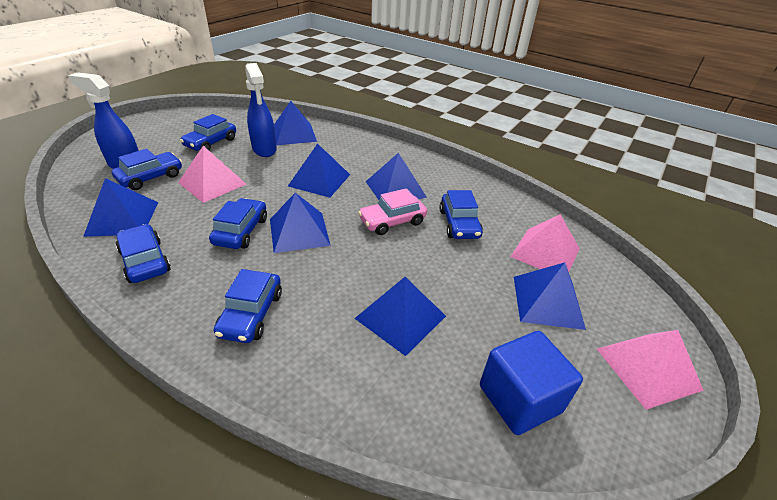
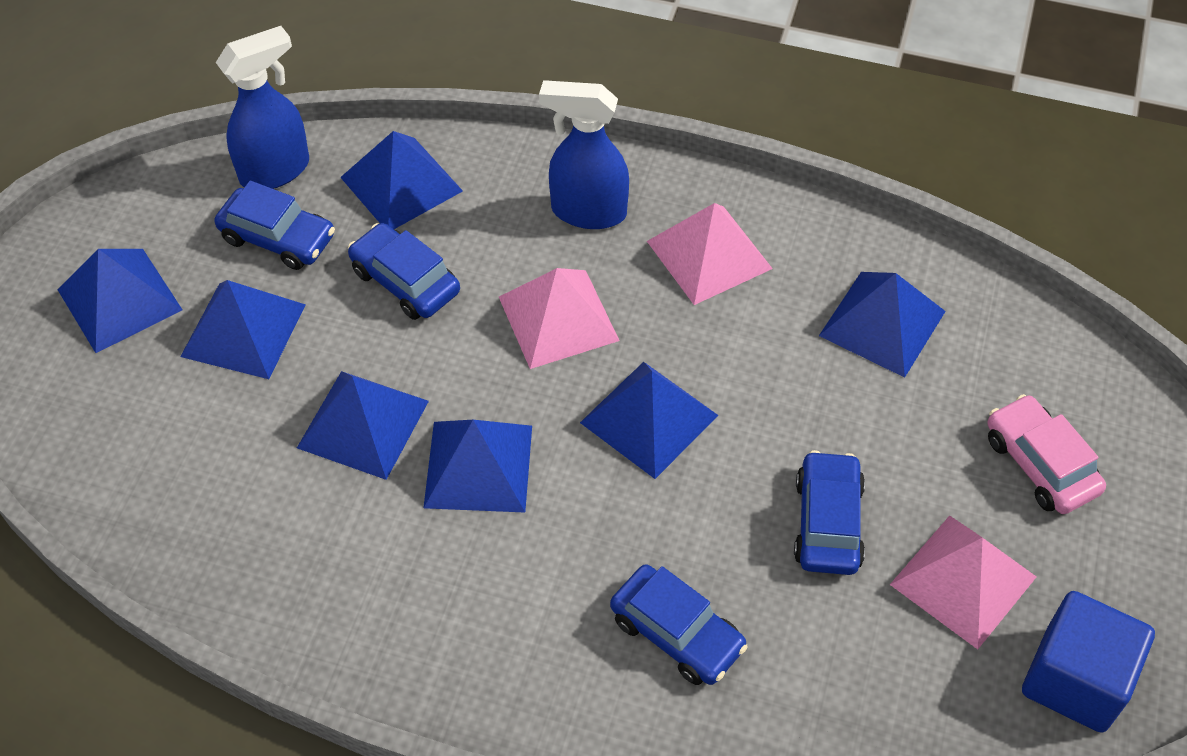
blue car: [112,149,182,190] [116,224,171,283] [180,114,236,151] [209,198,267,249] [214,269,282,343] [439,190,483,239] = 6 -> [214,181,335,270] [348,223,460,320] [610,564,748,685] [794,450,865,575] = 4

